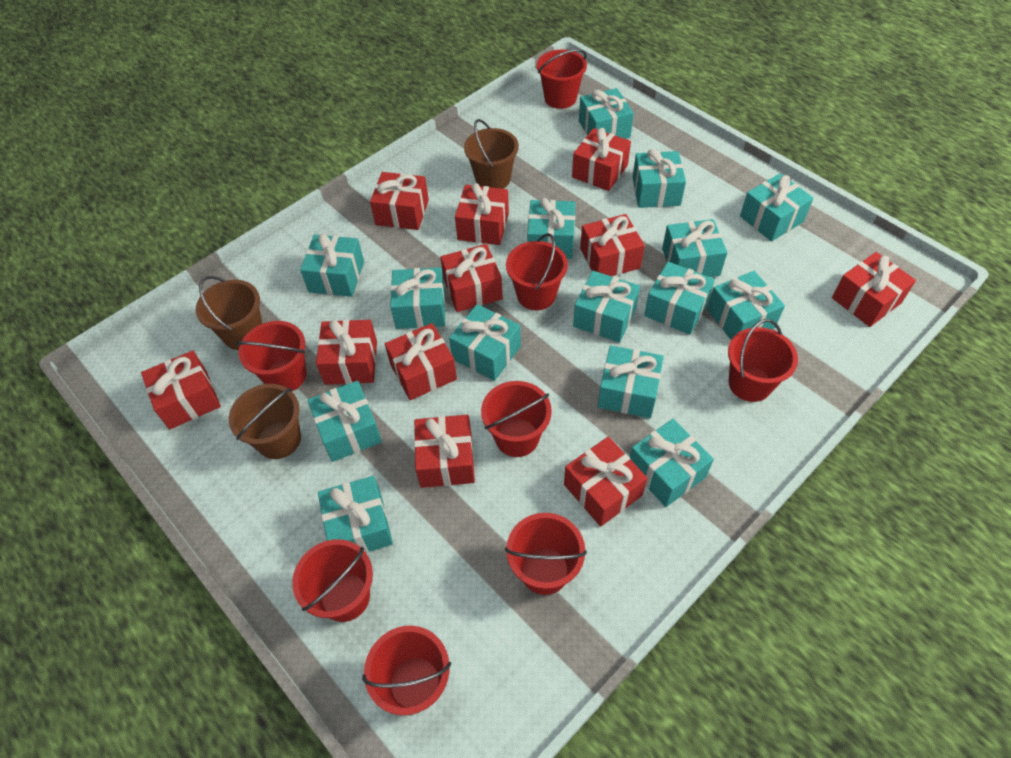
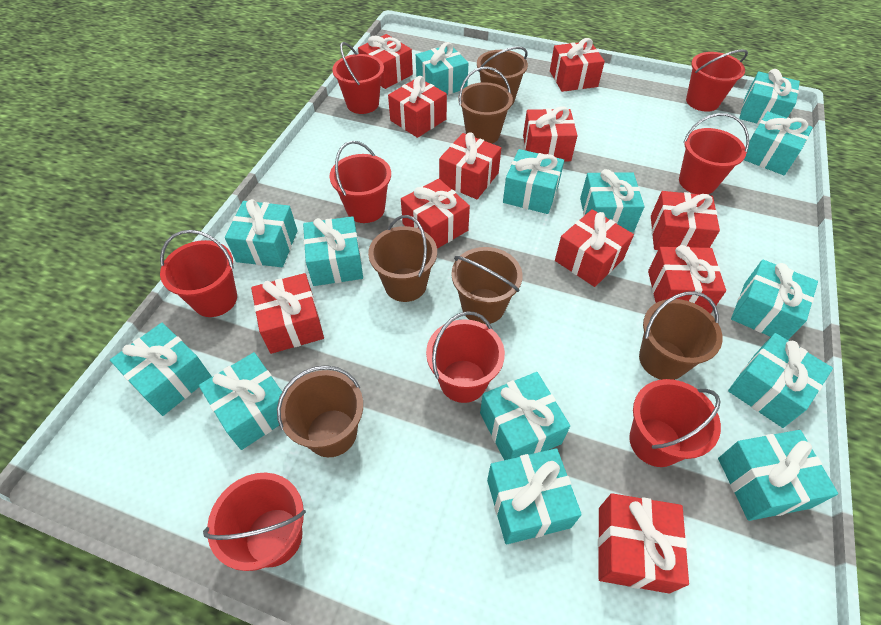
brown bucket: [196,276,262,350] [229,384,301,459] [464,119,519,189] = 3 -> [277,365,363,457] [368,215,437,302] [451,247,523,324] [458,67,513,144] [477,47,528,106] [639,291,723,380] = 6
turquoise gift: [300,233,364,297] [308,381,382,462] [318,476,393,553] [390,267,446,329] [449,304,521,381] [527,198,575,259] [573,271,640,343] [579,88,634,139] [598,345,664,418] [630,419,714,507] [632,149,686,208] [644,262,715,335] [662,219,727,277] [707,271,785,340] [740,173,813,241] = 15 -> [110,323,212,416] [199,352,282,450] [225,199,297,267] [303,216,363,286] [416,42,468,95] [480,372,570,460] [487,448,582,544] [503,149,564,214] [580,169,644,232] [718,430,838,521] [728,333,833,428] [731,259,818,340] [739,69,800,124] [744,111,813,175] = 14

